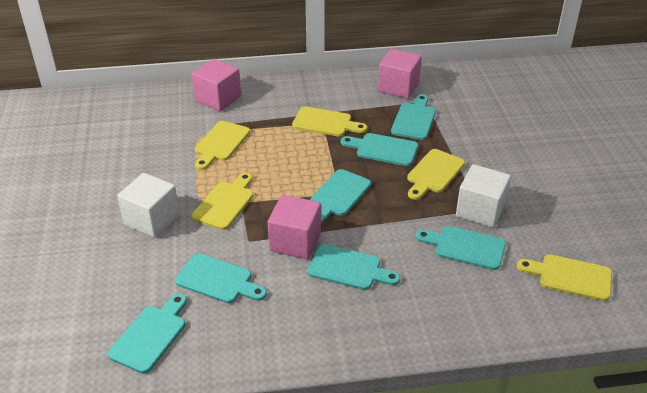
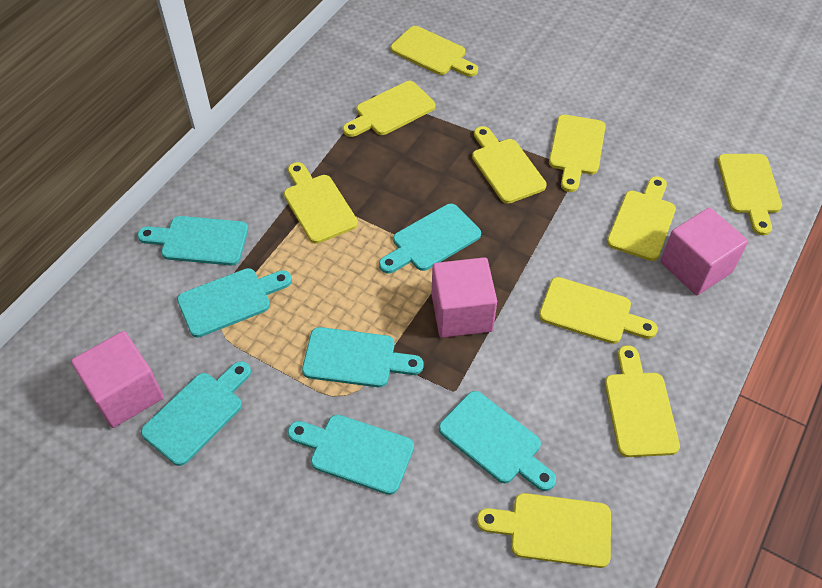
white cube: [117,173,180,238] [456,164,511,228] = 2 -> none = 0
yellow cutting board: [192,173,253,230] [195,121,250,170] [292,107,367,137] [407,149,465,200] [517,254,612,301] = 5 -> [284,162,358,244] [343,81,435,137] [391,26,478,77] [472,126,547,204] [477,493,611,568] [539,277,658,344] [549,115,606,192] [605,345,680,457] [607,176,676,261] [717,154,782,235] = 10

